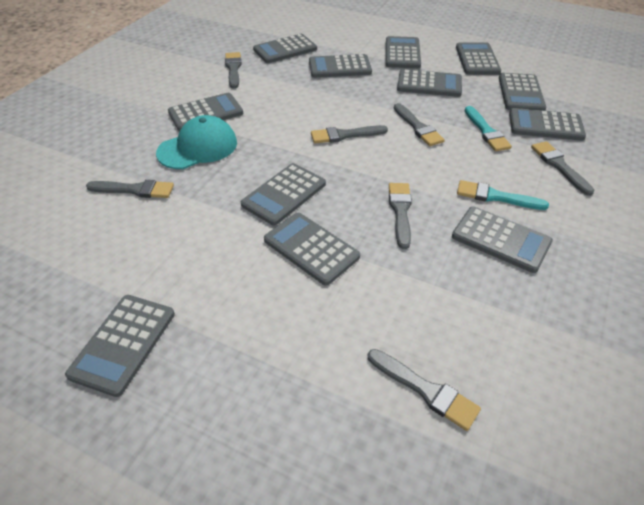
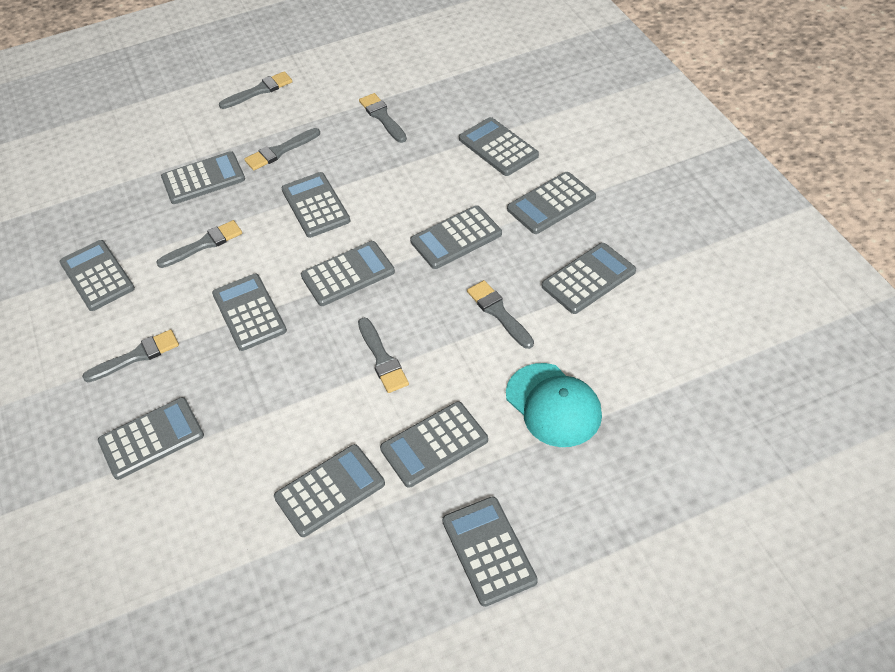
grey calculator: [65,295,175,397] [168,93,243,131] [241,163,326,225] [253,34,317,63] [264,213,360,286] [309,54,372,78] [386,36,421,68] [397,69,462,97] [452,207,553,273] [456,42,501,75] [499,73,546,111] [509,108,586,141] = 12 -> [59,240,135,311] [98,397,204,480] [161,151,245,204] [212,274,287,351] [274,444,385,537] [282,172,350,238] [301,241,395,306] [380,402,488,488] [410,205,502,269] [442,496,538,607] [459,117,539,176] [507,172,596,234] [542,243,636,314] = 13
turquoise brush: [457,180,549,210] [465,106,512,152] = 2 -> none = 0

